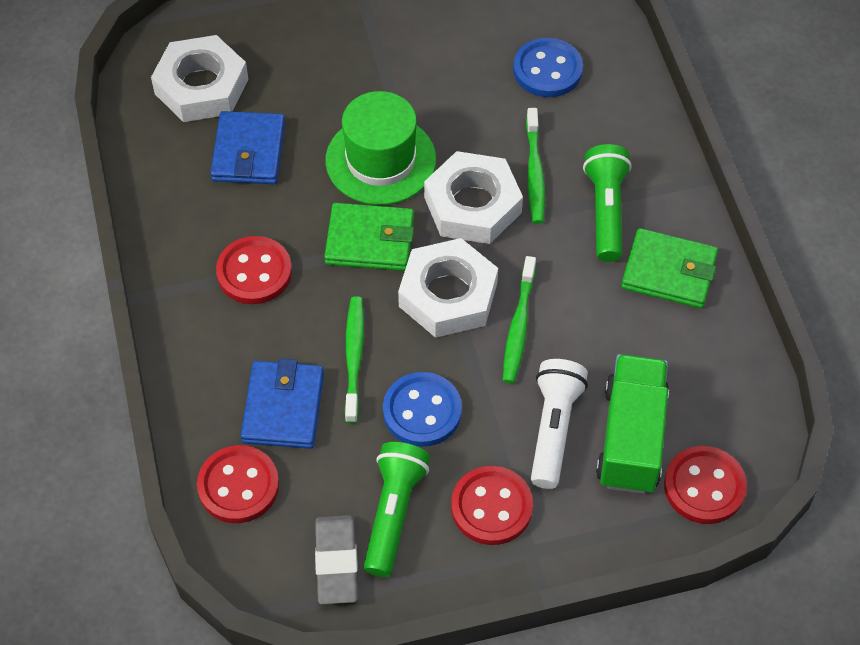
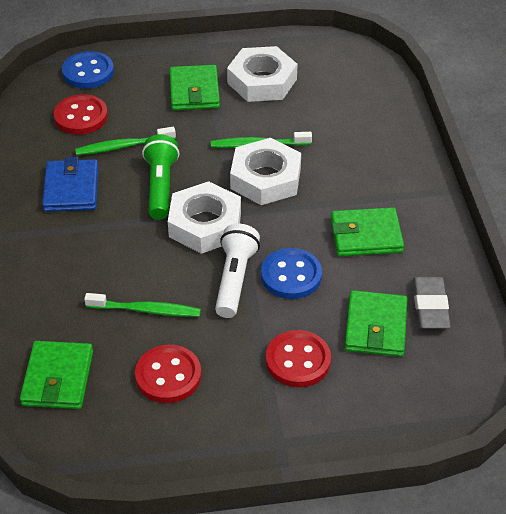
blue wallet: [210,111,285,184] [241,358,324,449] = 2 -> [42,157,98,212] = 1
green flashlight: [364,442,430,577] [583,144,632,262] = 2 -> [142,134,179,220] = 1
green hat: [326,91,436,205] = 1 -> none = 0
green truck: [596,354,669,494] = 1 -> none = 0
green wallet: [324,203,414,271] [621,228,718,308] = 2 -> [20,341,93,409] [170,65,220,110] [331,207,404,256] [345,290,408,357] = 4
red button: [197,445,279,523] [216,236,292,304] [451,466,533,545] [664,446,747,524] = 4 -> [53,94,108,135] [135,345,201,403] [266,330,331,387] = 3

